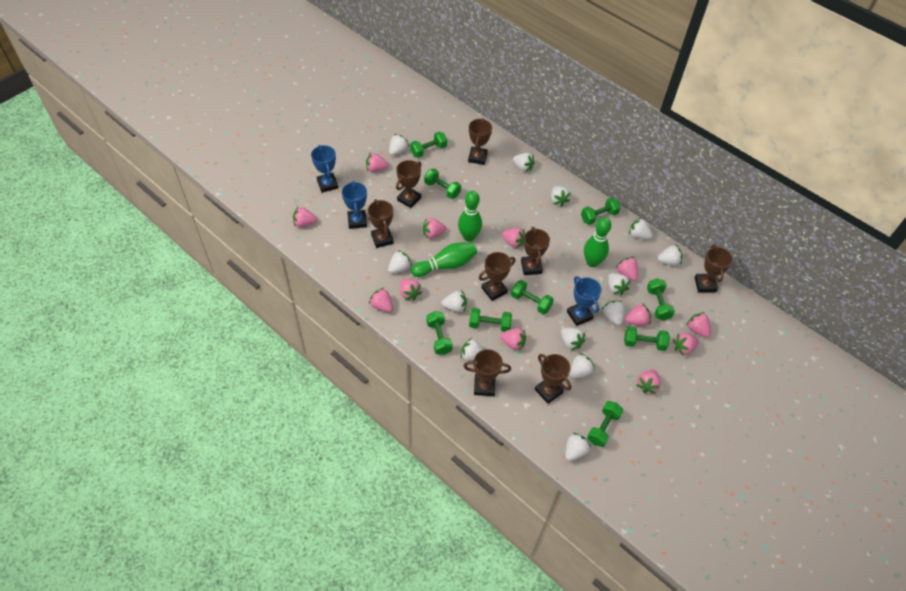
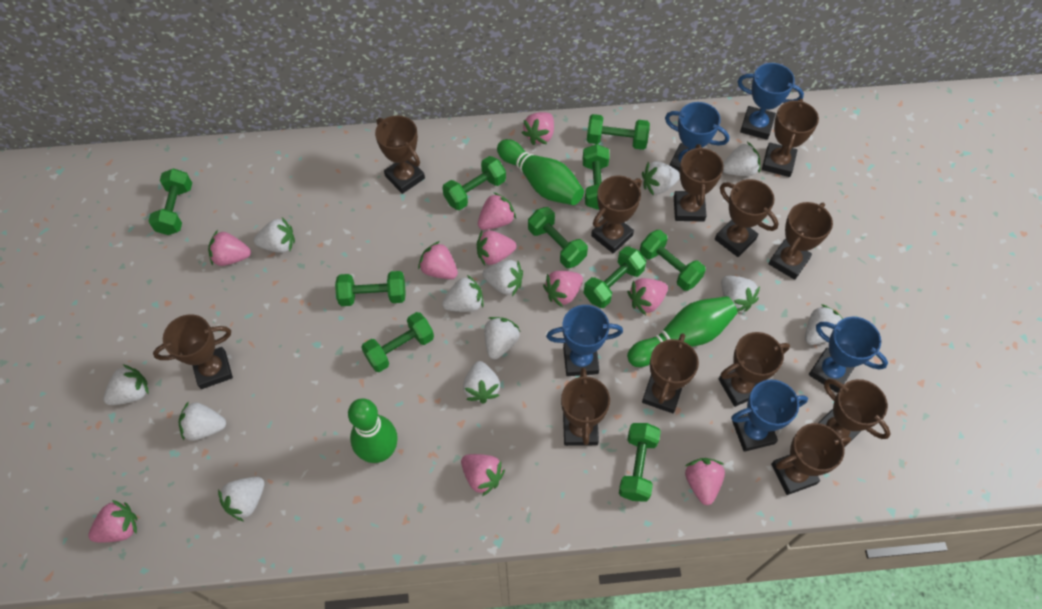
blue trophy: [311,145,338,193] [342,181,367,229] [567,276,602,326] = 3 -> [546,305,623,376] [665,102,729,173] [731,379,808,452] [737,63,804,140] [809,317,888,393] = 5
brown trophy: [368,199,394,248] [396,160,421,208] [463,349,511,396] [468,118,492,165] [479,252,516,301] [521,227,550,275] [535,354,571,404] [694,245,733,292] = 8 -> [153,314,233,389] [375,115,425,194] [561,368,610,446] [591,176,642,254] [642,333,699,413] [674,144,724,222] [715,179,778,257] [719,332,790,407] [762,99,819,177] [768,202,833,280] [771,423,851,495] [818,379,890,448] = 12
green dumbbell: [410,132,447,158] [424,169,461,199] [426,311,453,355] [469,308,512,332] [511,280,554,314] [581,197,621,225] [587,401,623,447] [624,326,670,351] [647,278,675,321] = 9 -> [148,168,192,235] [335,271,406,306] [361,312,434,372] [442,156,506,210] [528,207,588,268] [583,144,610,210] [584,246,646,308] [587,114,650,150] [619,423,661,502] [640,230,706,291] = 10
pink strawberry: [293,207,317,227] [366,153,388,172] [369,288,393,312] [400,279,422,300] [423,218,446,239] [500,328,526,351] [502,228,525,249] [616,257,638,281] [625,304,651,326] [637,369,661,394] [673,333,699,355] [686,312,711,337] = 12 -> [88,500,137,543] [208,230,251,266] [418,241,458,279] [461,454,505,496] [477,230,517,265] [478,192,516,230] [522,112,554,145] [543,271,583,307] [627,278,668,315] [685,458,725,505] = 10
white strawberry: [388,250,412,273] [389,134,409,155] [441,291,467,312] [461,338,484,361] [513,153,535,172] [551,186,571,207] [561,328,585,351] [565,433,591,461] [569,353,594,379] [601,300,624,326] [608,273,630,295] [629,218,653,239] [658,245,682,266] = 13 -> [104,364,149,405] [179,401,226,441] [218,477,265,521] [254,217,295,253] [442,275,484,312] [463,361,500,404] [483,260,523,296] [484,317,520,359] [642,161,680,196] [721,275,760,312] [723,142,760,176] [805,304,843,345] = 12

